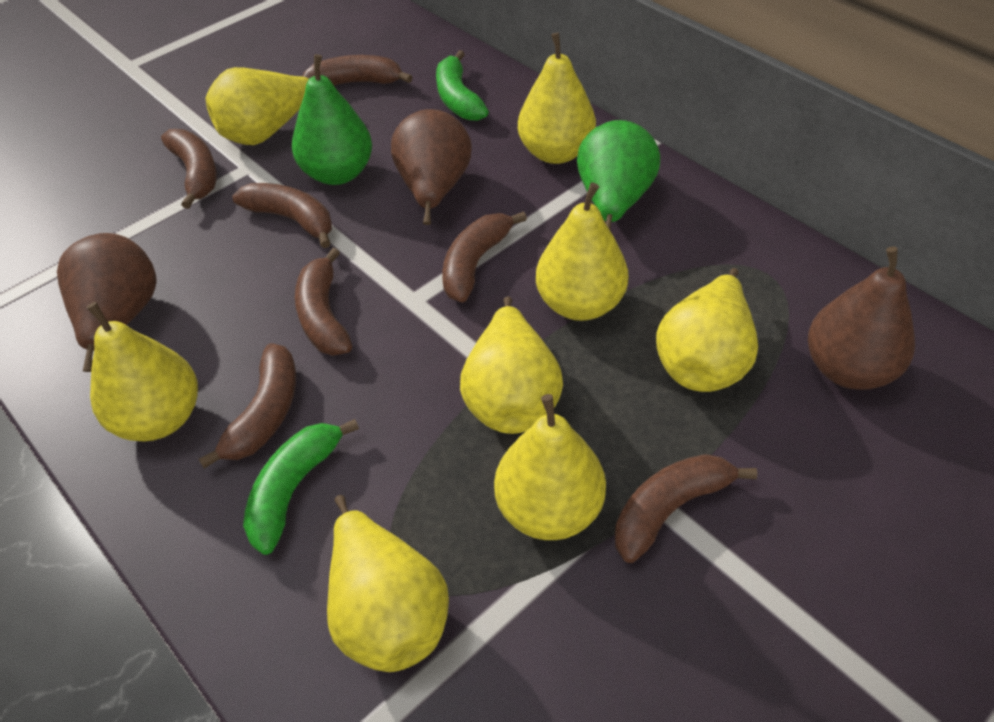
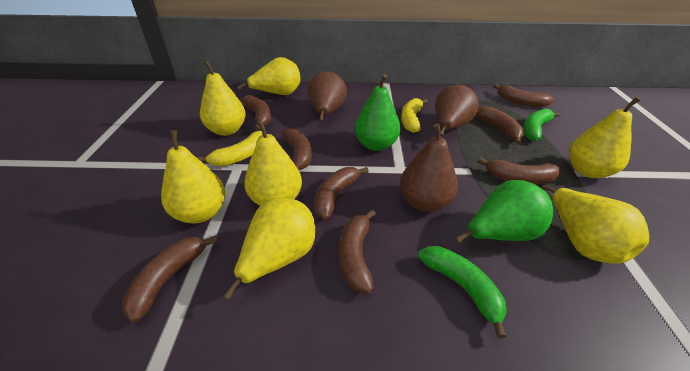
brown banana: [161,129,217,209] [199,343,296,469] [232,183,332,248] [295,248,352,356] [302,55,412,86] [442,211,527,303] [615,454,757,563] = 7 -> [122,235,218,323] [241,95,271,130] [281,128,312,170] [314,167,369,220] [339,210,376,293] [476,106,524,145] [478,157,561,184] [493,84,554,107] = 8
yellow banana: none = 0 -> [197,131,263,166] [401,98,428,133] = 2
yellow pear: [87,302,198,441] [206,67,309,145] [327,495,449,672] [460,296,563,434] [494,394,606,540] [518,33,596,164] [536,182,628,321] [656,268,758,392] = 8 -> [161,130,225,224] [200,61,246,136] [224,198,315,299] [237,57,300,95] [244,120,302,206] [542,185,649,264] [569,97,641,178] = 7

